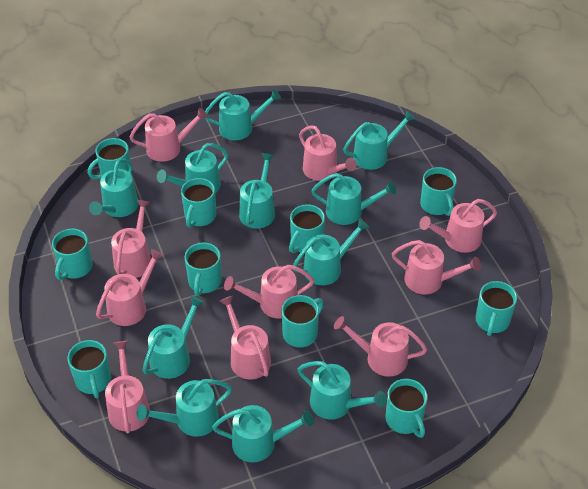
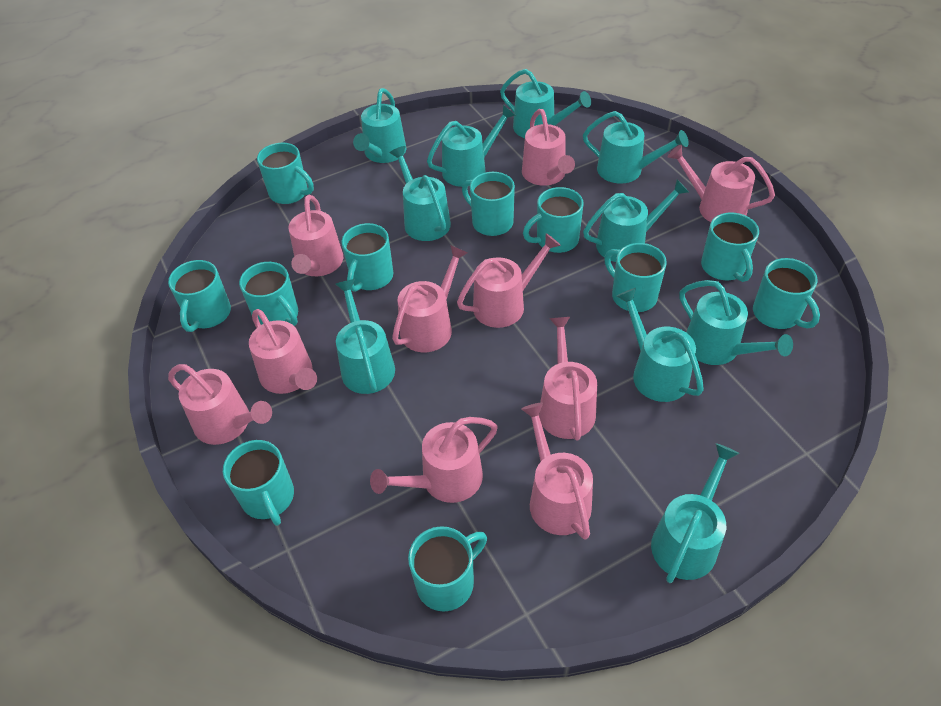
turquoise mug: [52,229,93,280] [67,340,111,398] [88,138,132,179] [181,178,216,228] [185,243,222,296] [281,295,323,347] [289,204,325,253] [385,379,428,438] [420,167,457,216] [475,281,517,336] = 10 -> [168,260,231,332] [223,440,294,526] [239,262,298,326] [257,143,314,204] [341,223,393,292] [408,526,487,612] [462,172,515,236] [523,187,583,253] [604,243,667,312] [701,213,759,282] [753,258,820,329] = 11
turquoise watering can: [89,159,139,217] [137,379,232,437] [143,296,204,379] [157,143,228,193] [205,89,281,140] [212,405,314,462] [239,153,275,229] [293,218,369,285] [298,361,386,420] [312,173,396,225] [343,110,416,170] = 11 -> [335,279,395,394] [353,88,406,163] [390,146,451,241] [427,105,516,187] [500,69,591,138] [583,111,689,183] [583,179,689,262] [617,288,704,402] [651,443,739,583] [679,280,793,365] = 10

